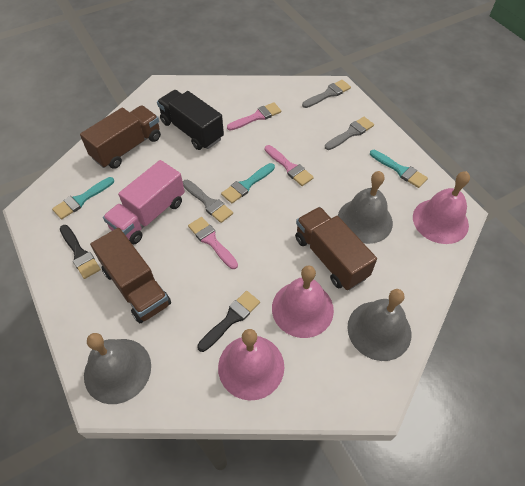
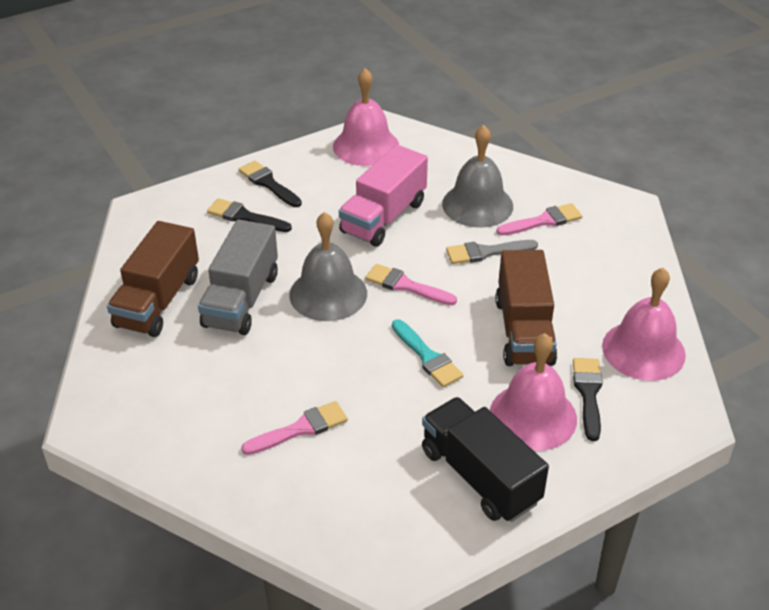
black brush: [60,225,101,279] [197,291,260,352] = 2 -> [207,198,292,232] [239,161,302,207] [573,358,603,441] = 3
brown truck: [80,105,161,169] [90,228,171,323] [295,207,377,290] = 3 -> [107,221,199,337] [495,250,557,366] = 2
grey bell: [84,333,151,404] [338,171,393,244] [347,289,411,361] = 3 -> [289,212,367,321] [442,125,513,228] = 2
grey brush: [183,180,233,223] [302,80,351,108] [325,117,374,150] = 3 -> [446,240,538,264] = 1
grey truck: none = 0 -> [198,219,278,335] = 1
turquoise brush: [52,177,114,219] [221,163,275,203] [370,150,428,188] = 3 -> [392,319,464,387] = 1

